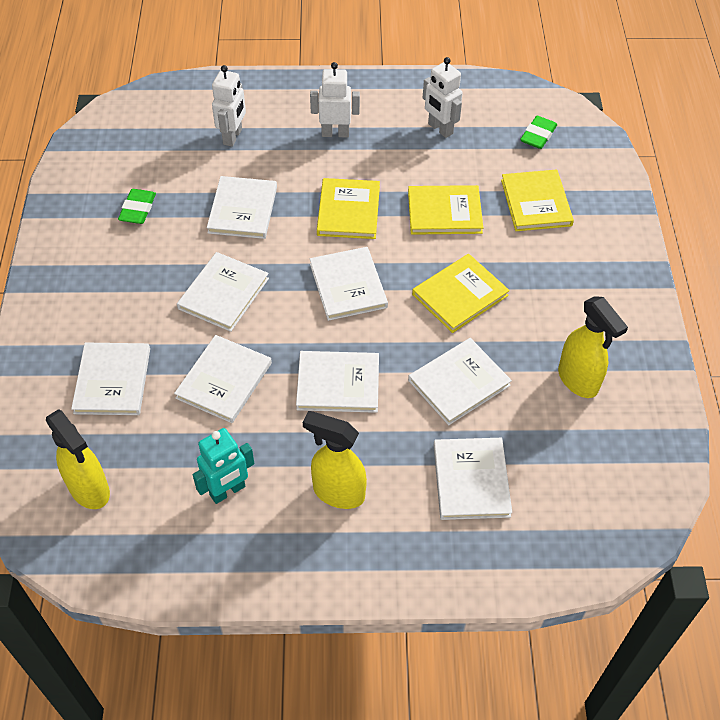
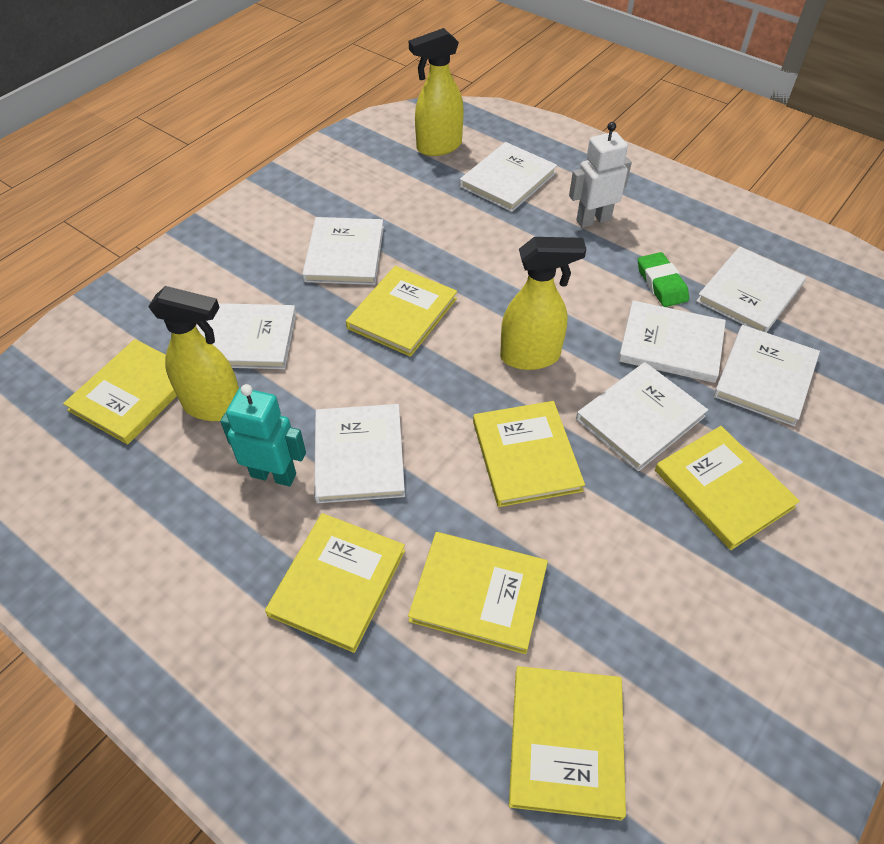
green eraser: [118,189,156,224] [520,116,557,149] = 2 -> [638,252,689,307] = 1
white robot: [212,65,246,147] [310,62,360,137] [423,57,463,138] = 3 -> [569,122,632,228] = 1
yellow book: [317,178,380,239] [408,185,483,235] [412,254,510,333] [501,170,574,231] = 4 -> [63,339,177,445] [265,513,405,653] [346,266,457,357] [408,532,548,654] [473,401,585,507] [509,666,626,820] [655,426,800,550] = 7

